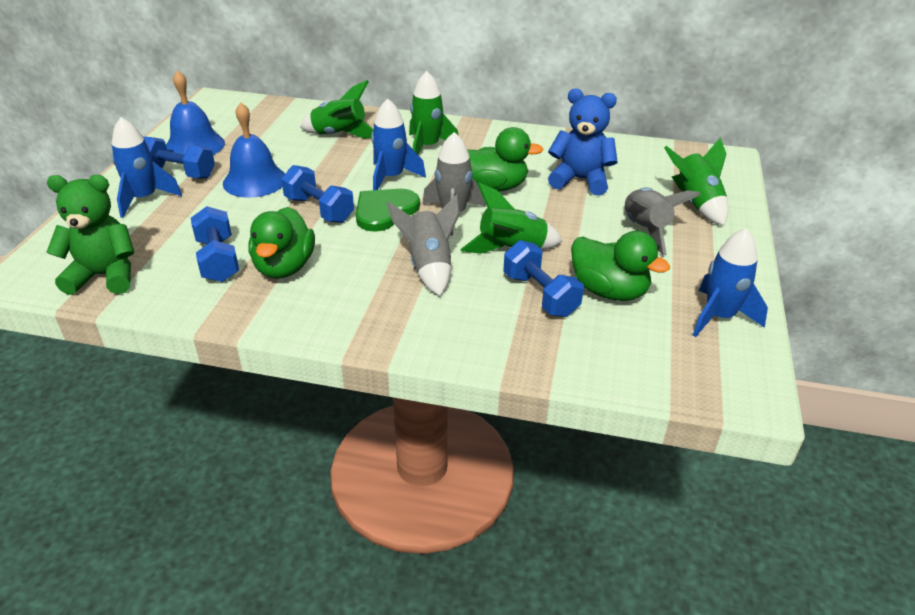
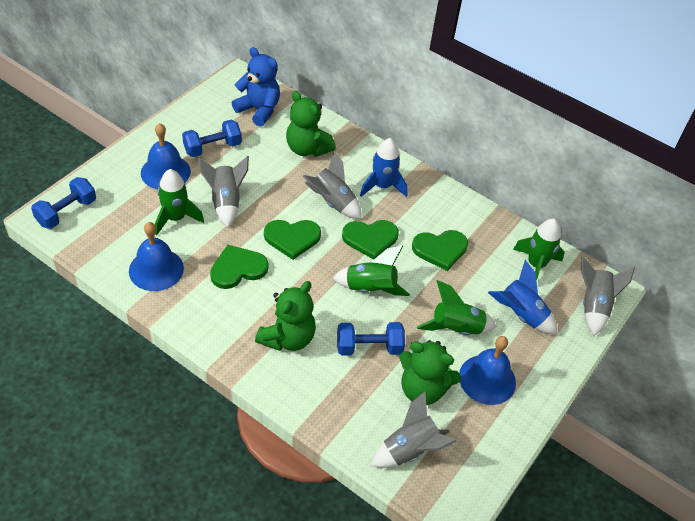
blue bell: [166,70,225,155] [223,103,285,198] = 2 -> [129,222,184,291] [141,123,191,189] [459,336,516,405] = 3
blue dumbbell: [143,136,215,179] [191,206,239,282] [281,165,354,223] [503,240,584,317] = 4 -> [31,177,96,229] [182,120,242,157] [337,322,405,356] = 3
blue rocket: [112,117,182,218] [371,99,426,190] [693,228,768,337] = 3 -> [360,138,408,197] [488,260,557,334] = 2
green duck: [249,207,315,279] [468,127,544,192] [571,231,670,301] = 3 -> none = 0
green heart: [356,189,420,232] = 1 -> [210,245,269,289] [264,220,321,260] [342,220,399,260] [412,230,468,271] = 4
green teddy bear: [46,175,134,295] = 1 -> [255,281,316,351] [286,91,336,157] [400,340,461,405] = 3
grey rocket: [387,194,460,296] [423,132,486,236] [625,188,701,256] = 3 -> [198,156,249,228] [302,150,362,219] [371,391,457,468] [581,256,635,336] = 4

